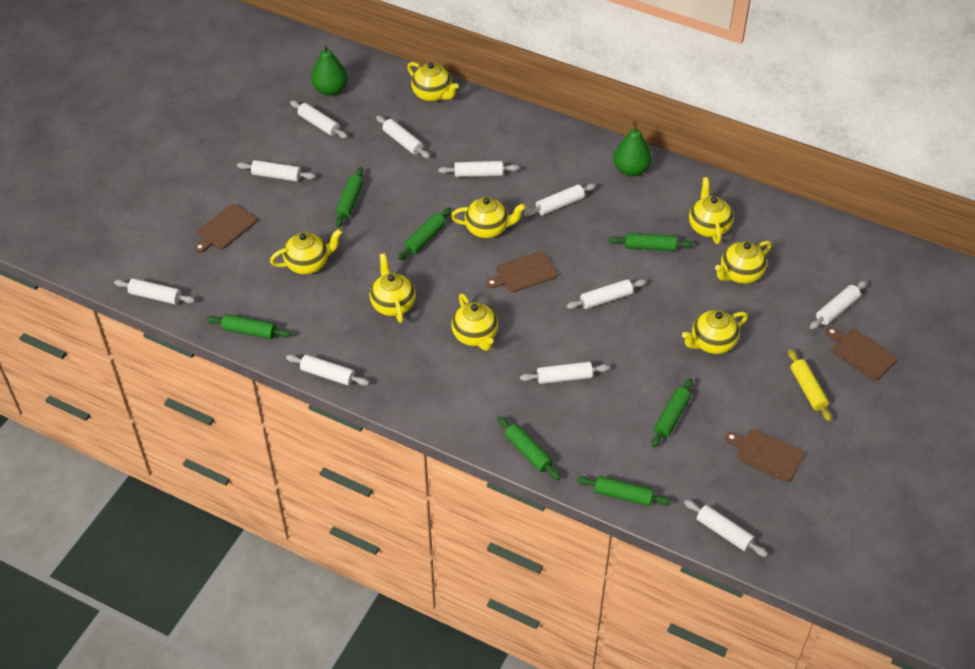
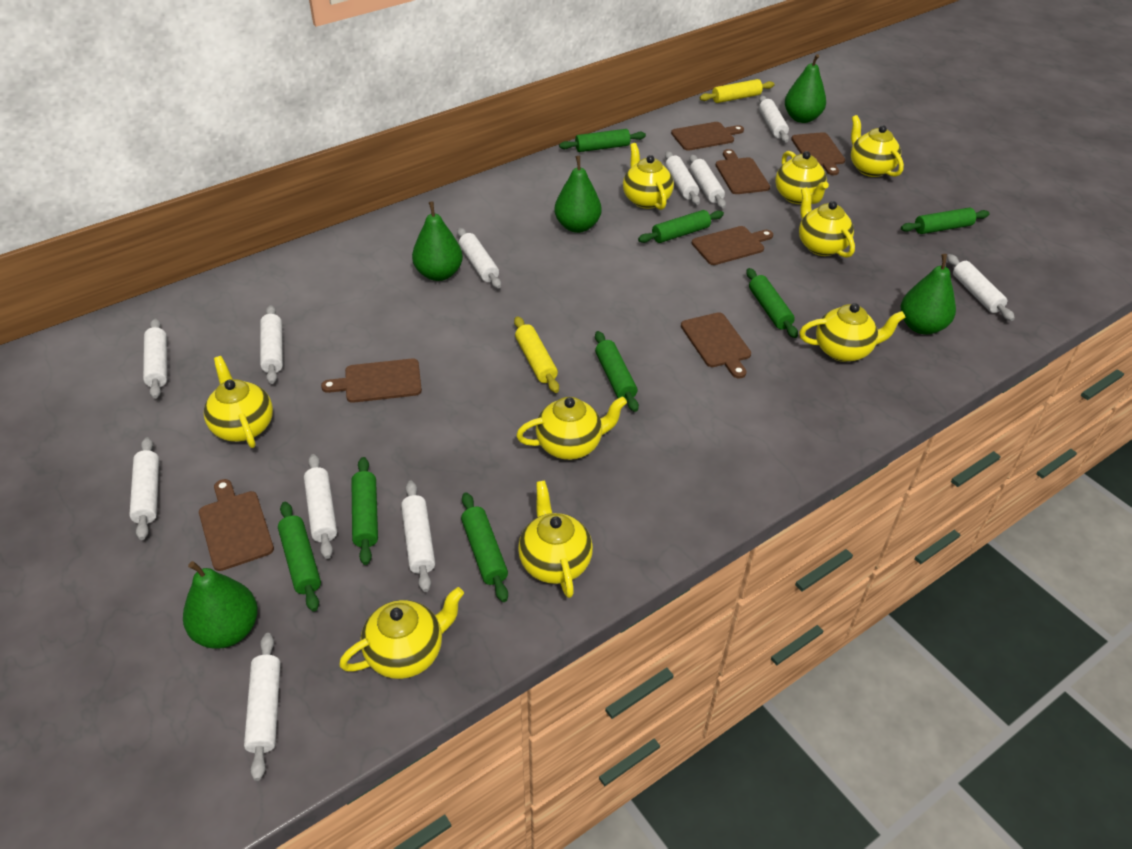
brown cutting board: [194,204,257,253] [486,251,557,293] [725,430,804,482] [825,327,897,381] = 4 -> [199,479,274,571] [321,359,422,403] [671,122,744,151] [681,312,751,378] [691,226,773,265] [716,149,770,194] [791,132,845,175] = 7
green pear: [311,44,348,96] [613,121,652,176] = 2 -> [183,561,258,649] [412,201,463,281] [554,156,601,233] [785,54,826,123] [901,254,956,334] = 5
green rolling pin: [206,314,291,339] [335,167,363,227] [398,207,451,260] [498,416,561,480] [577,476,671,506] [609,233,693,251] [652,378,693,447] = 7 -> [278,502,321,612] [351,457,378,565] [461,492,508,602] [559,129,646,152] [595,331,639,412] [638,210,724,243] [746,268,798,338] [901,207,990,234] = 8
yellow rolling pin: [788,349,832,422] = 1 -> [514,316,559,393] [700,79,774,103] = 2
yellow teapot: [270,229,342,275] [370,253,416,323] [407,62,459,102] [451,197,526,238] [451,293,498,351] [682,310,748,354] [689,177,733,244] [715,241,772,284] = 8 -> [204,356,273,448] [339,587,464,679] [516,396,627,460] [518,480,593,598] [623,143,674,210] [775,151,829,204] [799,187,855,258] [799,303,905,362] [851,115,904,177] = 9

